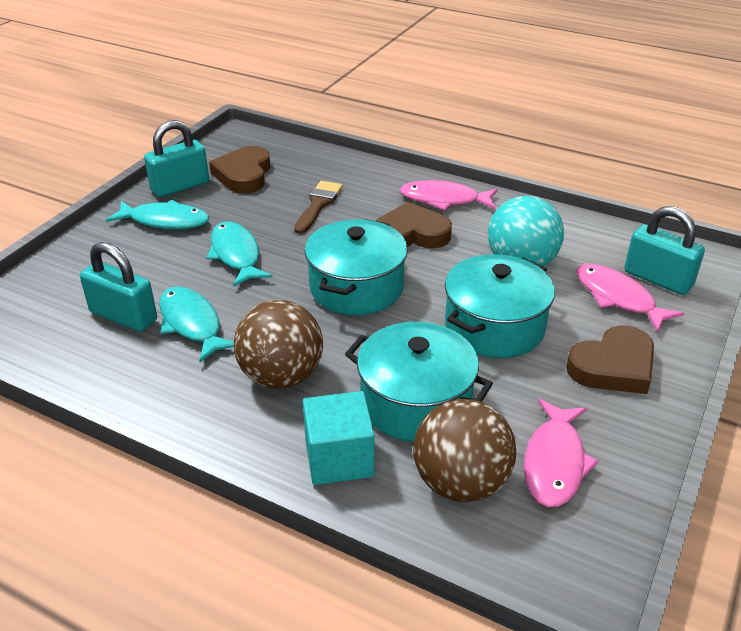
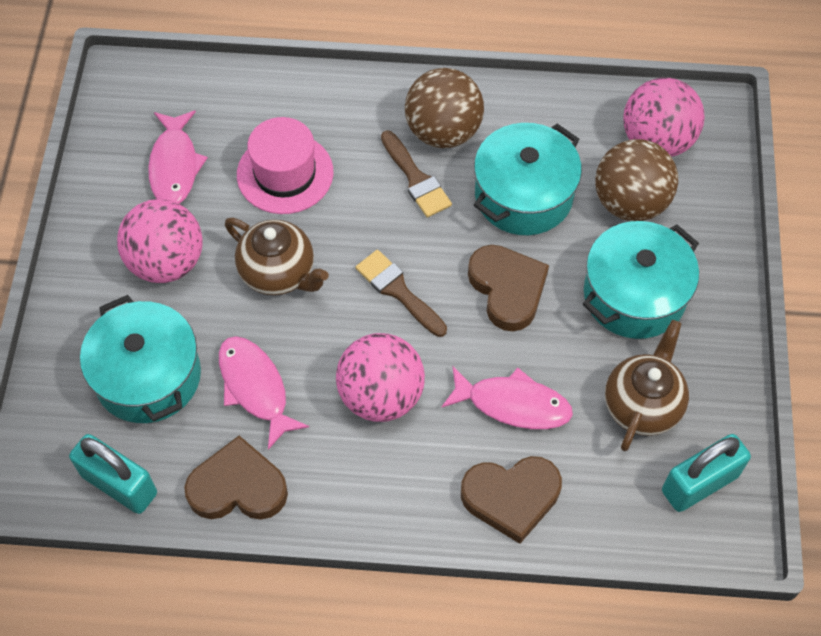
brown brush: [294,181,342,234] = 1 -> [356,250,447,337] [381,130,452,218] = 2
brown teapot: none = 0 -> [225,218,329,295] [605,320,689,451] = 2
pink ball: none = 0 -> [117,199,203,283] [336,333,425,422] [623,78,705,157] = 3
pink hat: none = 0 -> [237,117,333,214] = 1
turquoise ball: [488,196,564,267] = 1 -> none = 0
turquoise cube: [303,391,375,485] = 1 -> none = 0
turquoise fish: [106,200,209,229] [159,286,234,362] [206,221,273,287] = 3 -> none = 0
turquoise padlock: [80,242,157,332] [144,120,209,197] [624,206,705,295] = 3 -> [69,434,157,514] [662,434,751,512] = 2

